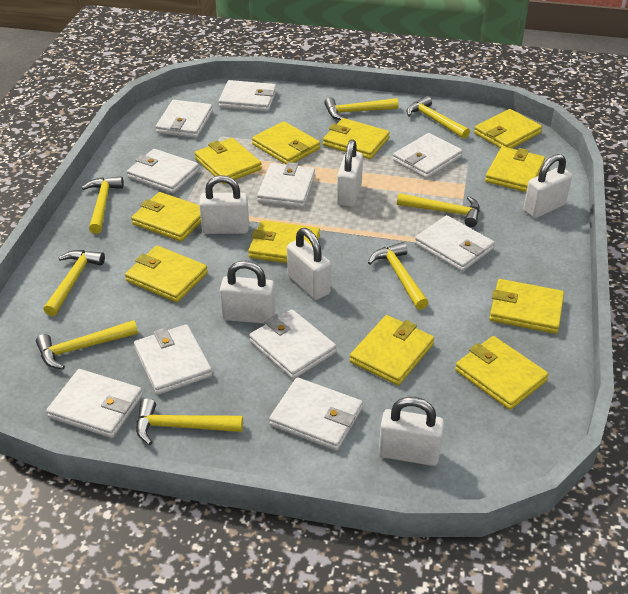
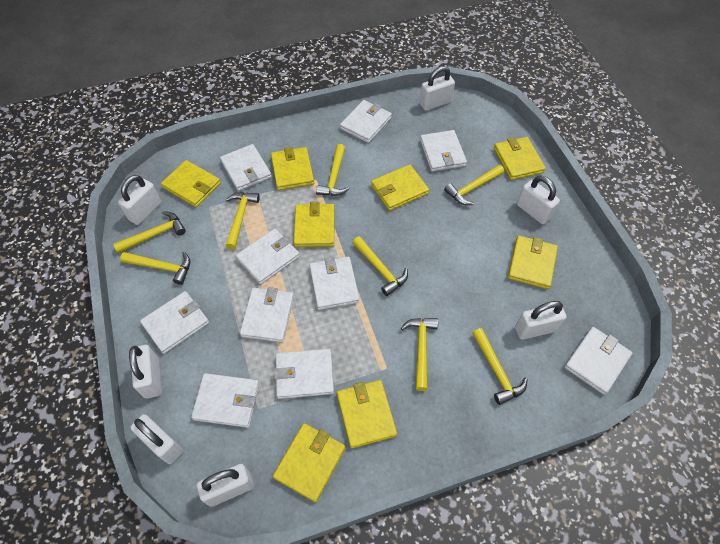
white padlock: [199,175,249,234] [220,261,275,324] [287,228,331,300] [337,139,363,207] [379,397,444,466] [523,154,572,218] = 6 -> [118,175,161,225] [129,345,162,399] [130,414,183,464] [197,464,254,507] [420,66,455,111] [515,301,567,340] [517,176,560,224] = 7
yellow wallet: [125,246,208,302] [131,192,201,242] [195,138,262,184] [248,220,320,263] [252,121,320,165] [323,118,390,159] [350,315,434,386] [455,336,549,410] [474,109,542,148] [485,146,545,192] [489,279,564,334] = 11 -> [161,160,221,207] [271,147,314,190] [273,423,345,502] [294,202,335,247] [337,380,397,448] [371,165,429,211] [494,137,546,180] [508,236,558,289] = 8

